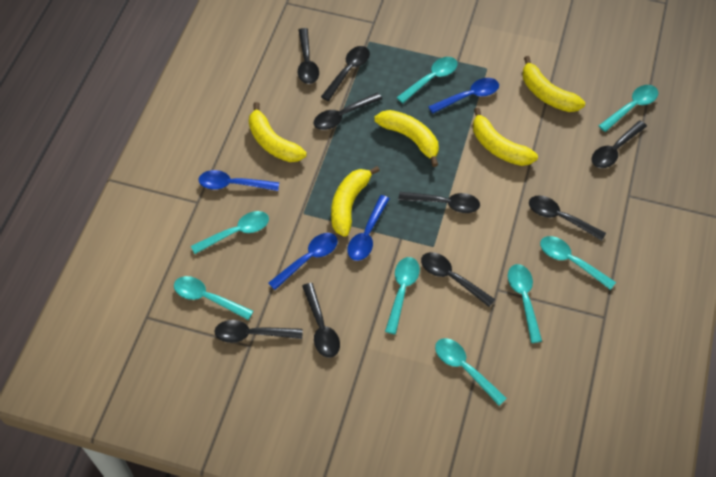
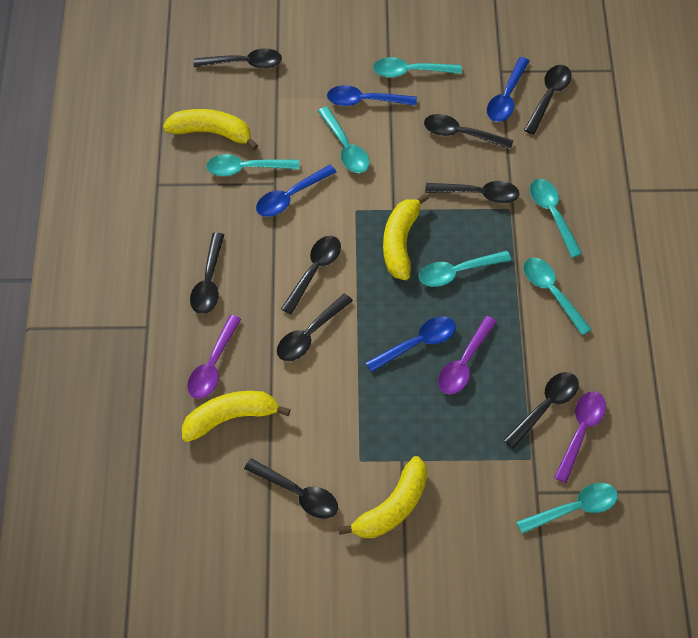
purple spoon: none = 0 -> [187,315,241,399] [438,316,497,394] [554,391,606,483] = 3
turquoise spoon: [174,276,253,320] [191,211,269,254] [385,257,420,334] [396,57,458,103] [435,338,507,406] [508,264,542,343] [540,236,616,290] [599,85,658,132] = 8 -> [206,154,299,176] [318,106,370,173] [373,57,462,78] [419,251,511,287] [517,483,618,534] [523,258,592,335] [530,179,583,258] = 7
yellow banana: [249,102,307,162] [331,166,380,237] [375,110,439,167] [473,107,538,166] [523,56,585,112] = 5 -> [163,109,258,150] [182,391,291,442] [338,456,428,538] [383,193,429,280] = 4

